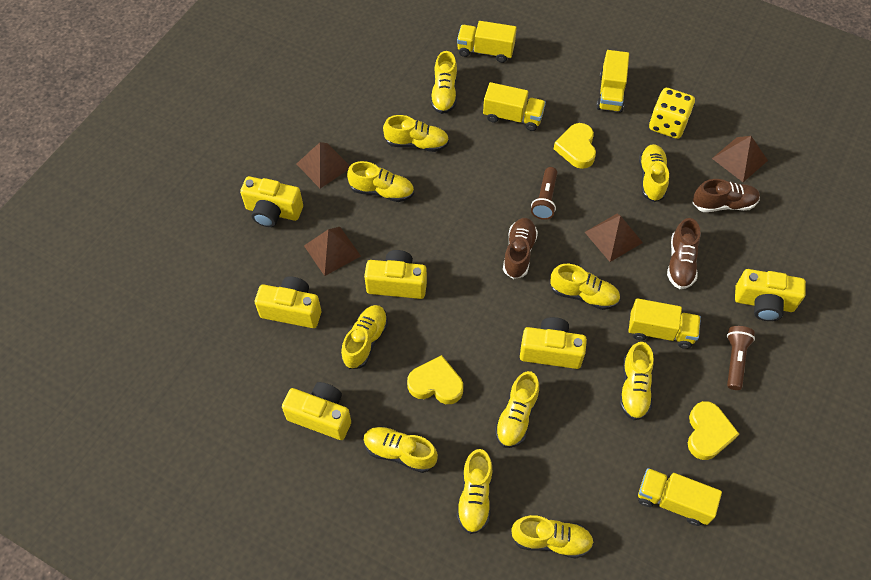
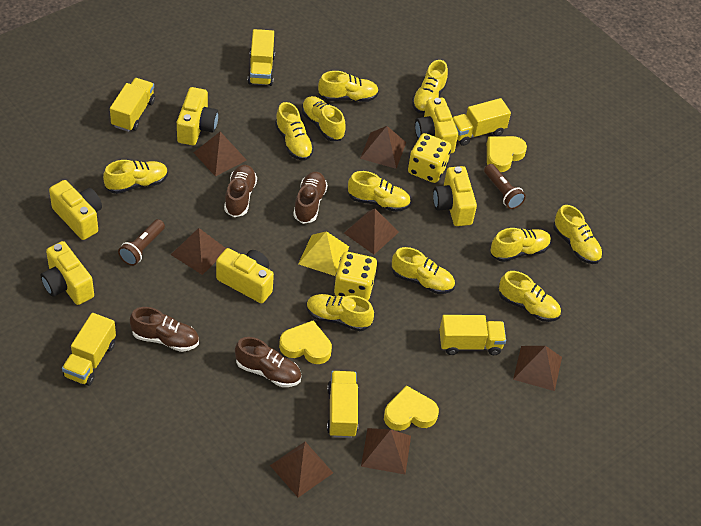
brown pyramid: [297,142,350,189] [304,227,361,276] [585,214,643,262] [712,136,768,182] = 4 -> [171,228,226,275] [194,132,246,177] [270,442,333,498] [344,209,399,254] [360,126,406,169] [361,428,411,474] [513,346,562,391] = 7
brown shoe: [503,218,538,279] [667,218,701,289] [693,179,760,212] = 3 -> [130,307,199,352] [224,165,257,217] [235,337,301,387] [293,172,328,224] = 4
yellow dice: [649,88,695,139] = 1 -> [334,252,377,300] [408,133,451,183] = 2
yellow pyramid: none = 0 -> [298,231,349,276] = 1
yellow truck: [457,21,517,63] [483,82,546,131] [596,50,629,113] [629,298,701,349] [638,468,722,526] = 5 -> [62,313,116,386] [110,78,155,132] [248,29,275,86] [327,371,358,438] [439,315,506,355] [452,98,511,146] = 6

